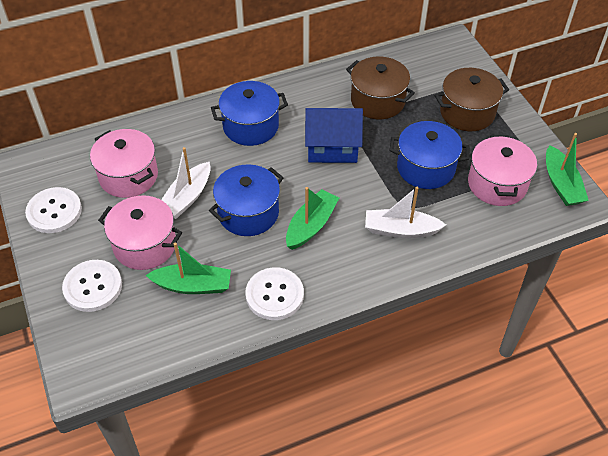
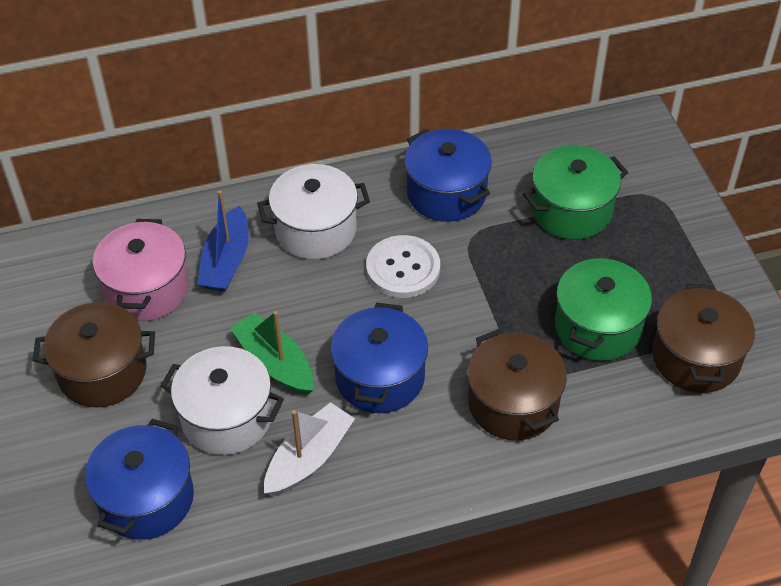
blue boat: none = 0 -> [197,190,249,292] = 1
blue house: [305,108,363,163] = 1 -> none = 0
brown pot: [346,57,415,119] [435,68,509,131] = 2 -> [33,302,155,407] [467,329,567,440] [652,284,755,393] = 3
green boat: [146,243,231,294] [286,187,339,250] [546,133,589,206] = 3 -> [230,311,314,395] = 1
green pot: none = 0 -> [523,145,628,240] [555,255,652,361] = 2
pink pot: [90,129,158,198] [98,195,182,270] [468,135,537,206] = 3 -> [93,219,189,321] = 1
white boat: [161,147,211,219] [365,187,446,238] = 2 -> [264,402,355,496] = 1
white button: [25,187,82,233] [62,260,122,312] [245,267,304,320] = 3 -> [366,235,440,298] = 1
white pot: none = 0 -> [160,346,284,455] [257,164,370,259] = 2

